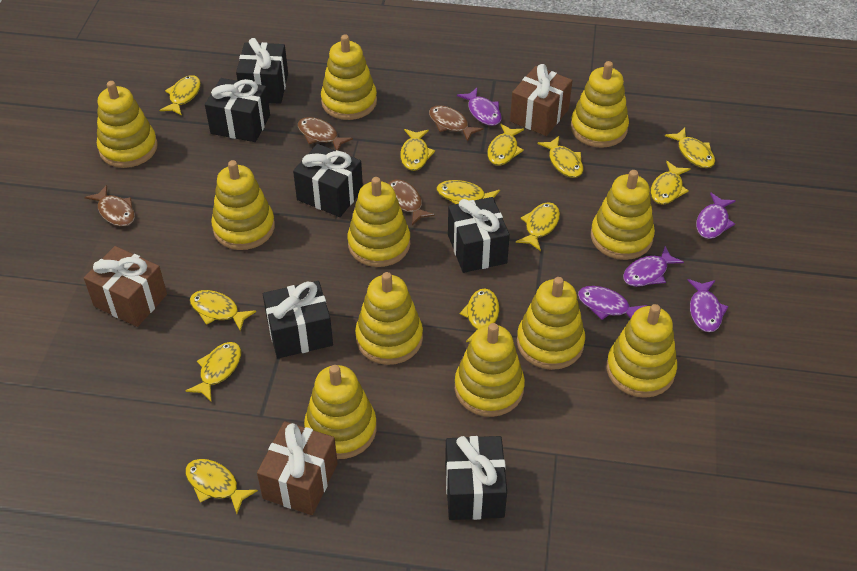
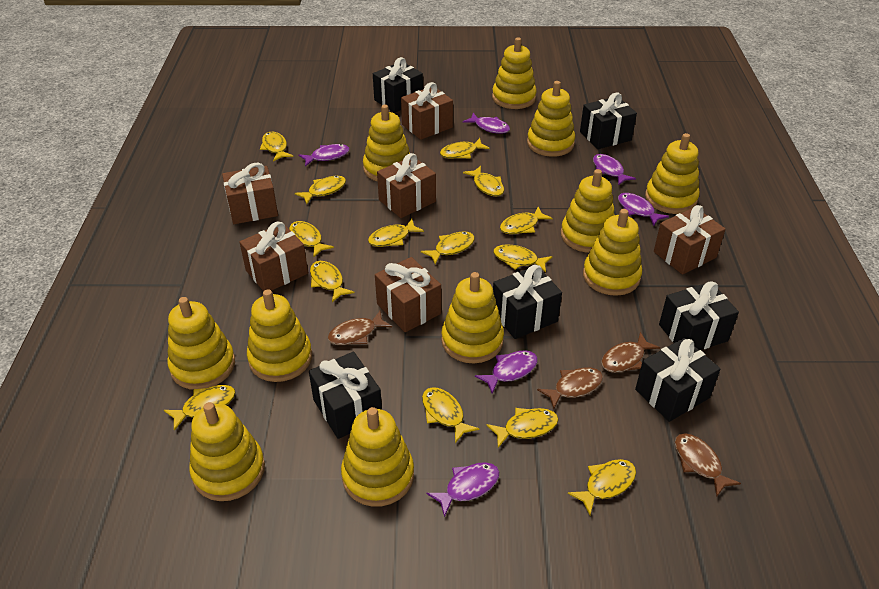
brown gift: [84,246,167,327] [257,421,338,515] [510,64,572,136] = 3 -> [222,162,278,224] [239,222,308,291] [375,257,441,332] [377,153,436,218] [401,82,453,140] [654,205,726,275] = 6
purple fish: [457,88,501,126] [578,286,647,320] [623,246,684,287] [687,279,729,332] [696,193,736,239] = 5 -> [299,144,350,166] [427,462,499,517] [463,113,510,134] [475,350,538,394] [593,154,636,186] [618,193,669,226] = 6
yellow fish: [160,75,201,116] [185,459,258,514] [186,342,241,401] [190,290,256,331] [400,129,435,171] [437,180,500,204] [460,289,499,342] [487,124,524,166] [516,202,560,251] [537,136,583,178] [651,161,691,205] [665,128,715,168] = 12 -> [164,385,236,431] [260,132,293,161] [289,221,334,257] [295,176,346,204] [310,261,355,302] [368,219,424,247] [421,231,475,264] [422,387,479,443] [440,138,490,159] [463,166,504,196] [486,408,558,448] [493,244,553,272] [500,207,552,234] [568,459,636,515] = 14

